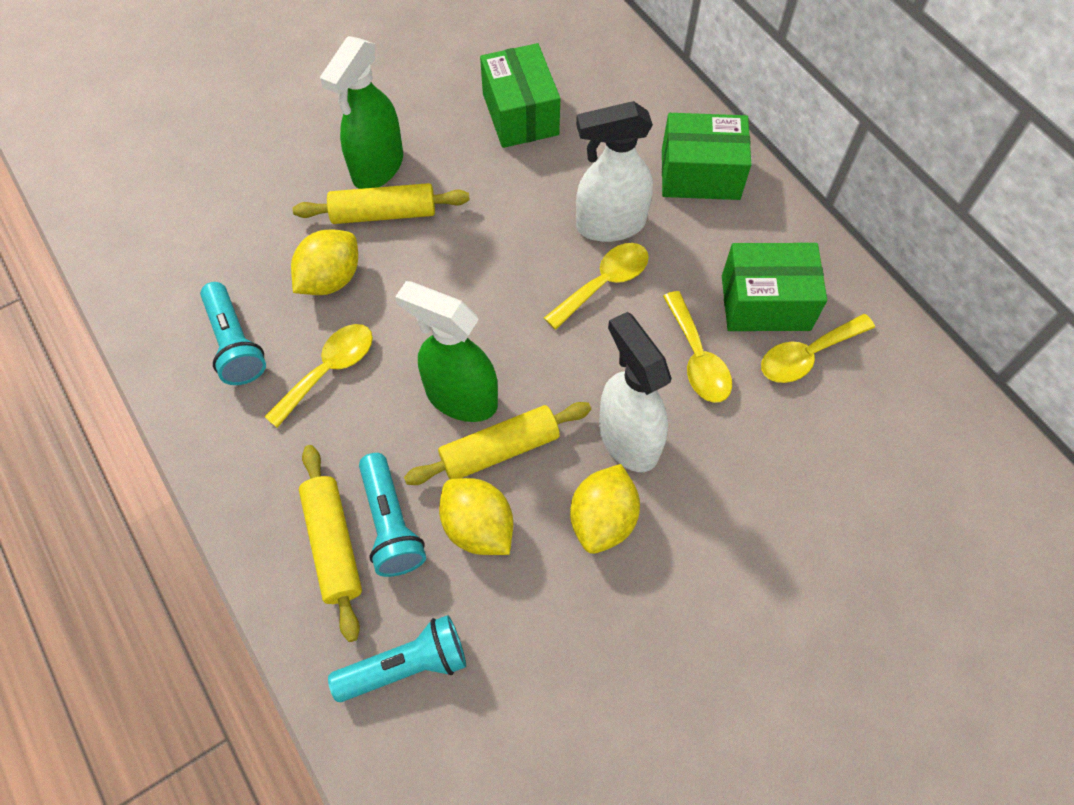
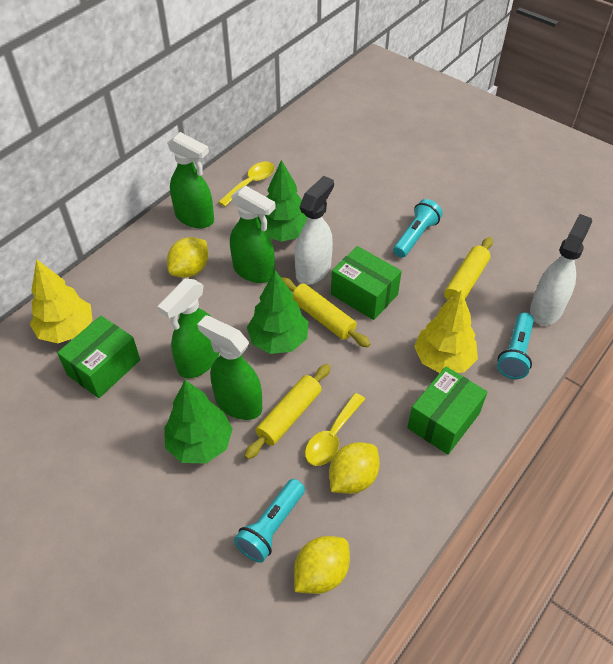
green spray bottle: [320,36,403,189] [395,281,498,422] = 2 -> [158,279,219,378] [167,132,214,228] [197,315,262,420] [230,185,276,283] = 4
green tree: none = 0 -> [164,380,233,463] [247,270,308,354] [258,160,307,242] = 3
yellow spoon: [264,324,373,428] [544,243,649,330] [663,291,732,403] [761,314,875,383] = 4 -> [219,161,275,207] [305,393,365,466] = 2
yellow tree: none = 0 -> [30,259,93,343] [414,290,478,373] = 2

